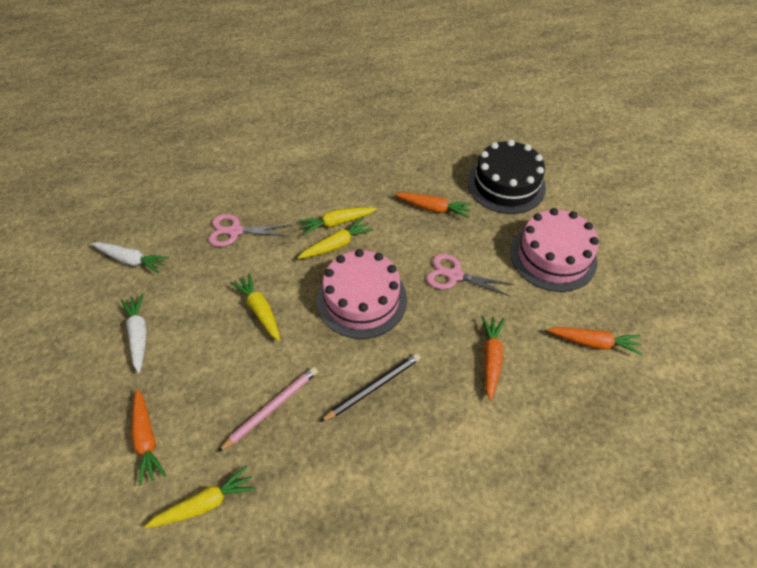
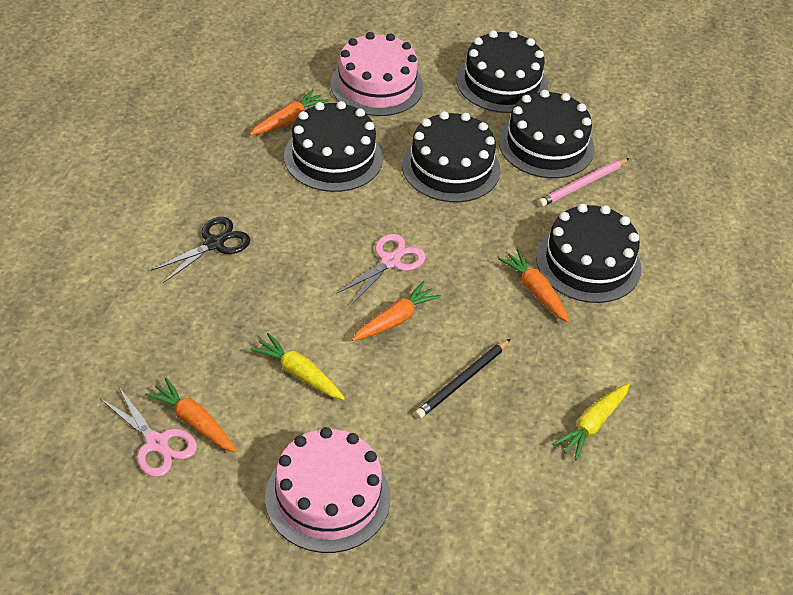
black cake: [467,140,546,214] = 1 -> [284,101,383,192] [402,111,501,202] [456,30,548,113] [498,90,595,178] [536,204,642,303] = 5
black scissors: none = 0 -> [151,217,250,283] = 1
white carrot: [91,242,169,273] [121,294,146,373] = 2 -> none = 0
yellow carrot: [145,465,256,528] [230,273,280,341] [297,218,374,259] [298,207,377,235] = 4 -> [250,333,345,400] [552,383,629,460] = 2

